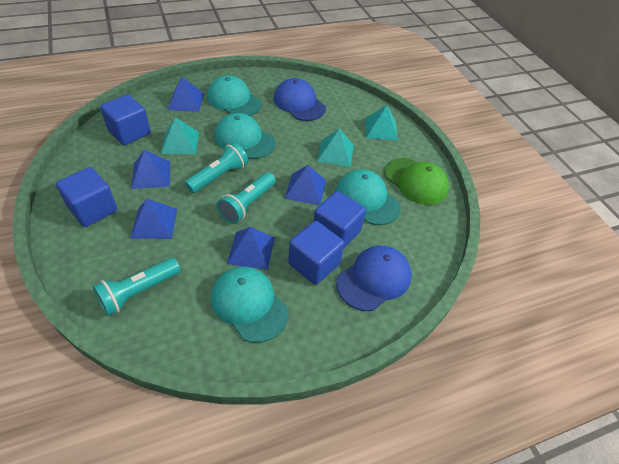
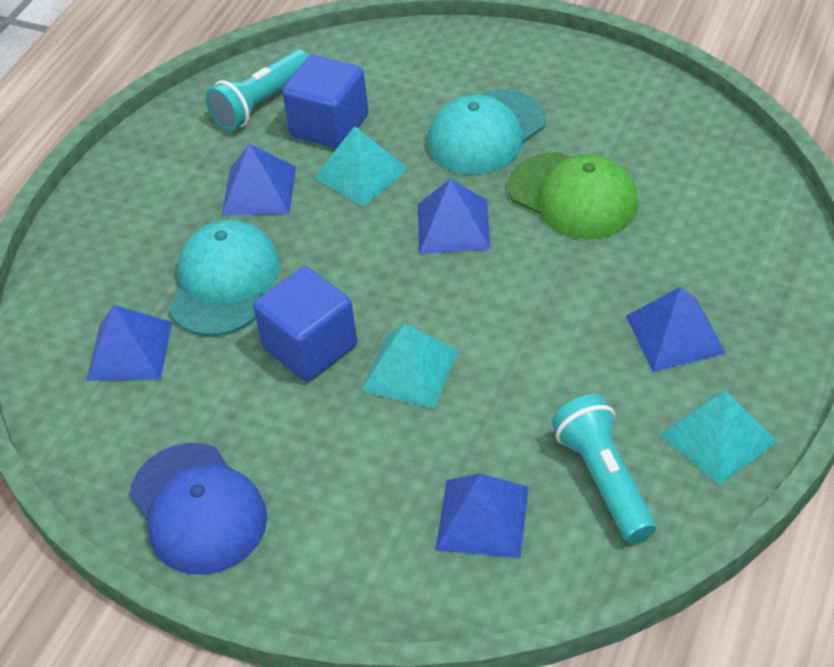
blue cap: [274,78,326,121] [336,245,412,311] = 2 -> [129,443,267,575] = 1
blue cube: [56,167,118,227] [100,94,151,145] [288,221,344,285] [313,191,366,249] = 4 -> [253,266,357,382] [282,55,369,149] = 2
turquoise cap: [207,75,262,116] [211,267,289,343] [215,113,276,159] [336,169,401,225] = 4 -> [169,220,280,336] [427,90,546,174] = 2
turquoise flashlight: [93,258,181,316] [185,142,249,193] [217,172,276,224] = 3 -> [205,50,309,131] [552,394,656,543] = 2

